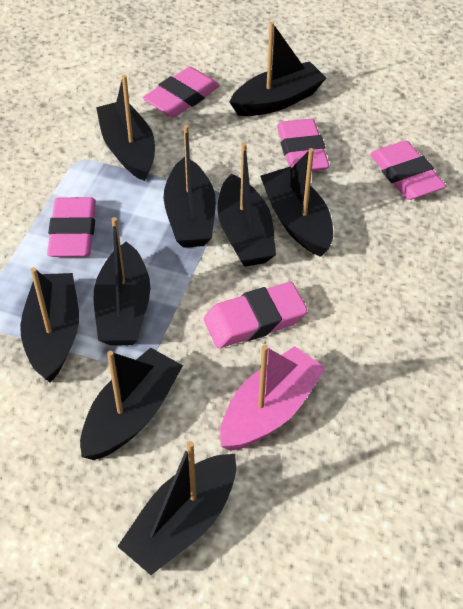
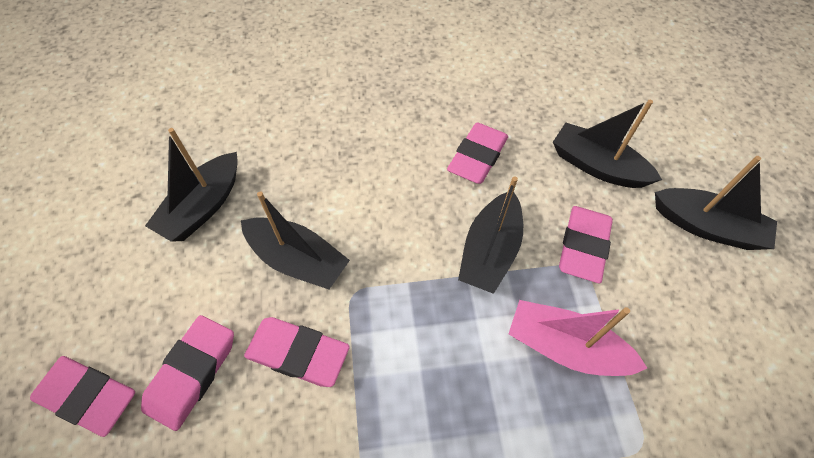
black boat: [20,267,79,382] [80,348,183,460] [93,217,150,345] [96,75,155,181] [117,441,236,575] [164,125,216,248] [217,142,276,267] [229,22,326,116] [260,148,333,257] = 9 -> [145,128,238,242] [241,192,350,289] [458,176,523,294] [553,100,662,188] [655,156,777,250] = 5

